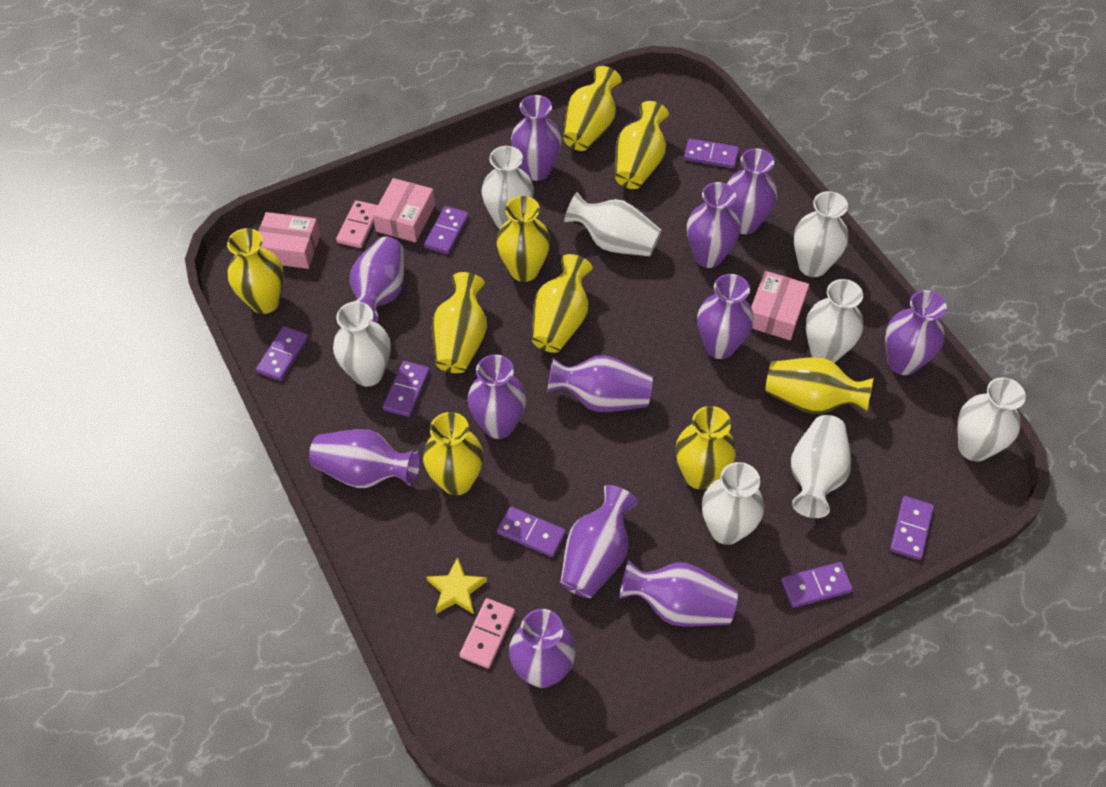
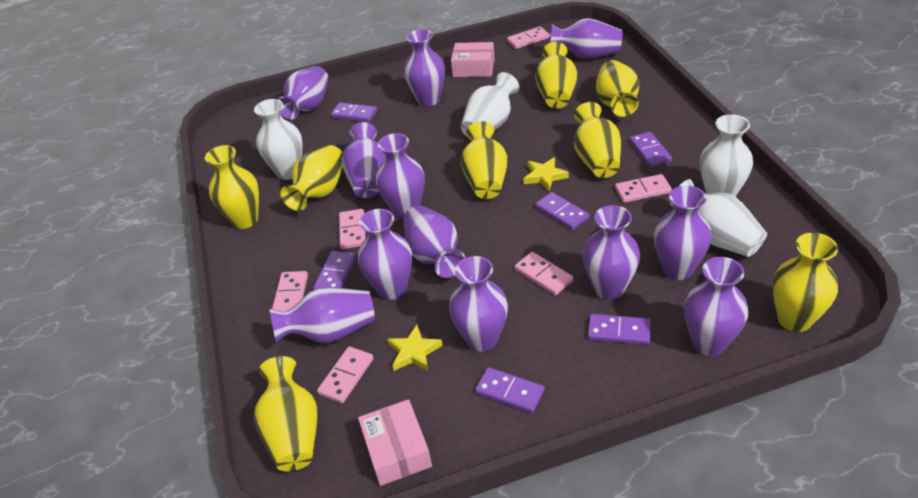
pink box: [258,212,320,269] [373,178,435,242] [751,271,809,340] = 3 -> [358,399,432,486] [451,42,495,77] = 2
pink domino: [336,200,378,248] [459,598,515,669] = 2 -> [272,271,308,312] [317,346,374,403] [339,209,366,249] [507,27,550,49] [515,252,573,295] [615,174,672,203] = 6
purple domino: [256,326,308,381] [383,361,430,417] [424,206,469,254] [497,506,566,557] [684,139,739,168] [781,562,853,608] [890,496,934,560] = 7 -> [313,251,356,290] [331,103,377,122] [475,367,545,413] [535,192,589,230] [588,314,651,345] [630,132,672,167] = 6
white vase: [333,301,391,386] [481,146,534,229] [564,192,662,256] [702,462,764,545] [791,415,851,518] [794,191,848,277] [806,279,863,363] [957,377,1026,462] = 8 -> [254,99,303,180] [461,72,519,136] [670,179,767,257] [700,114,753,197] = 4
yellow star: [426,557,487,614] = 1 -> [387,325,443,371] [523,157,569,191] = 2
yellow vase: [227,228,284,314] [423,412,484,496] [432,272,487,373] [496,196,550,282] [532,254,593,353] [563,66,622,151] [615,101,669,189] [676,406,736,490] [765,357,874,414] = 9 -> [205,145,259,229] [254,356,318,471] [280,145,343,211] [461,121,507,199] [535,42,577,109] [574,102,621,178] [596,60,639,117] [772,233,838,332] = 8

